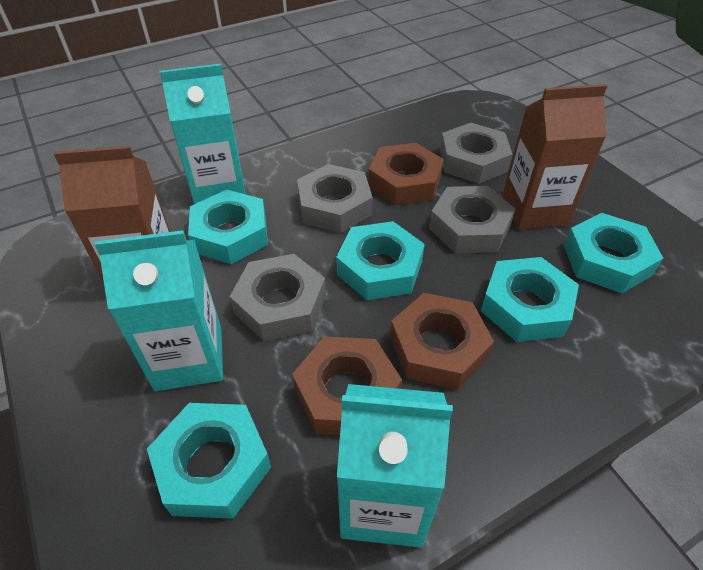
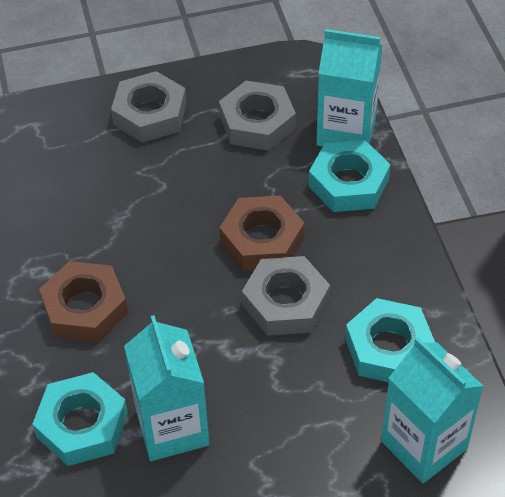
brown carton: [54,146,170,283] [502,84,607,229] = 2 -> none = 0
brown nut: [292,336,402,435] [368,143,444,205] [390,293,494,390] = 3 -> [39,261,128,342] [219,196,304,271] = 2
grey nut: [230,254,326,341] [297,164,373,233] [429,186,516,253] [440,123,513,184] = 4 -> [111,71,187,143] [219,81,296,151] [242,256,330,336] = 3
turquoise nut: [147,403,271,519] [188,189,268,264] [336,221,425,300] [481,257,579,342] [564,213,663,293] = 5 -> [32,372,128,466] [309,140,391,212] [345,298,435,382] = 3

